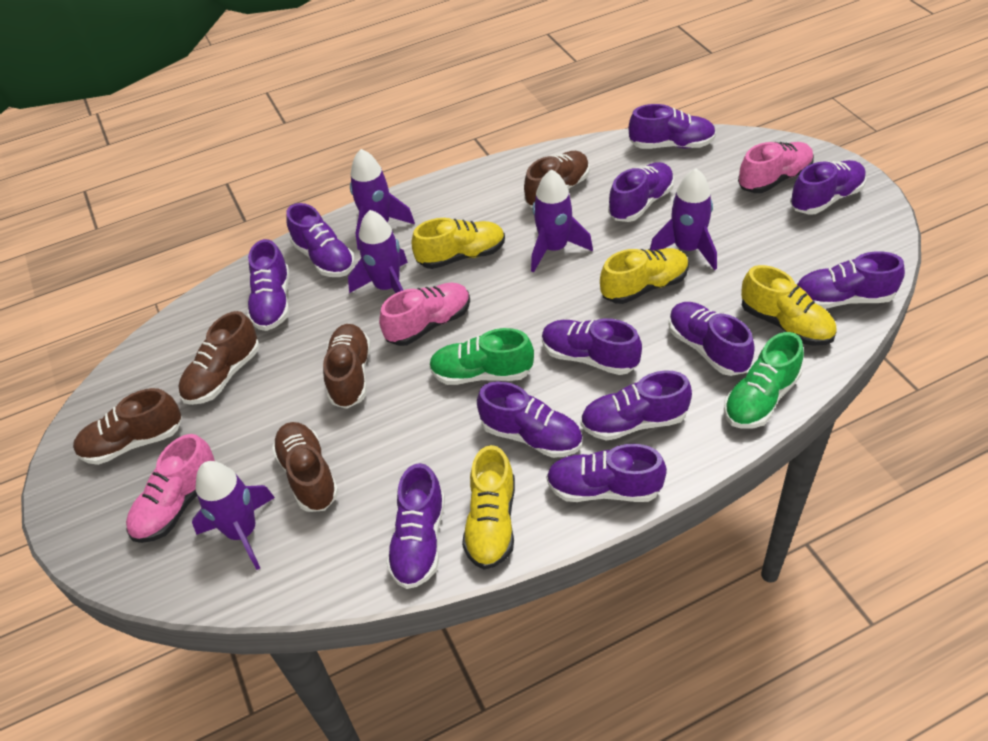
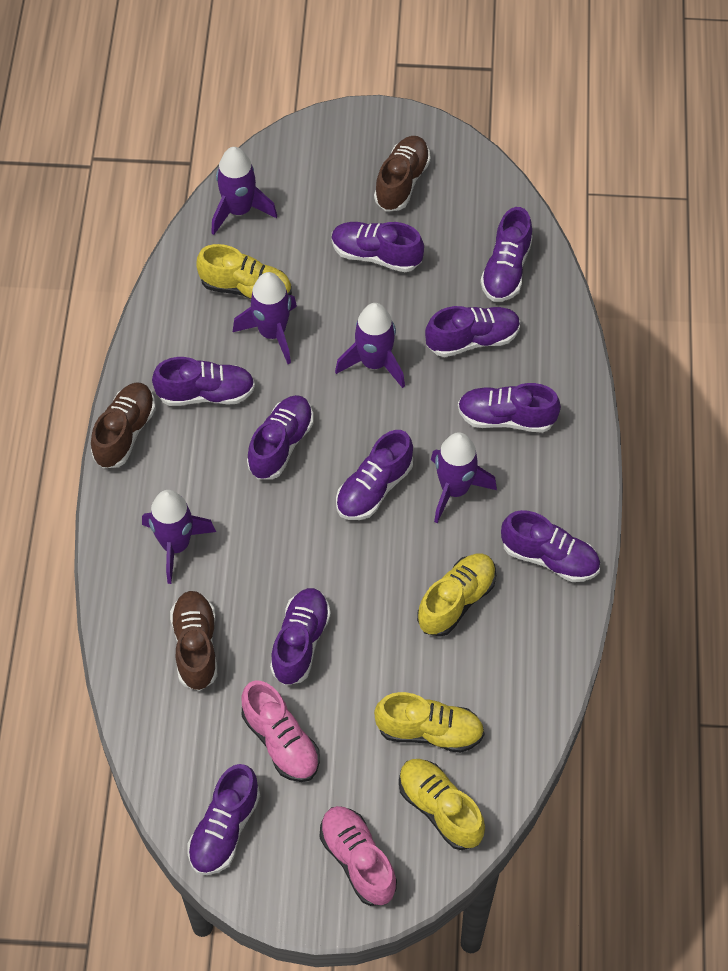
brown shoe: [73,388,182,465] [178,311,260,405] [272,422,339,512] [323,324,371,409] [524,151,590,208] = 5 -> [91,382,156,469] [170,591,217,691] [374,136,431,211] = 3
green shoe: [429,328,534,385] [724,332,804,429] = 2 -> none = 0
pink shoe: [126,434,215,543] [379,283,470,346] [738,142,814,193] = 3 -> [241,681,320,782] [320,806,397,906] = 2
purple shoe: [247,239,289,331] [286,203,355,277] [386,463,445,589] [477,381,583,458] [542,318,642,375] [546,444,667,502] [580,371,692,441] [608,162,674,222] [629,104,716,149] [669,302,755,376] [790,160,866,215] [796,251,905,309] = 12 -> [152,357,255,406] [187,764,260,875] [247,395,313,479] [270,588,331,685] [332,222,424,272] [336,430,413,520] [425,306,520,357] [458,383,561,433] [480,207,533,302] [501,510,600,582] = 10

